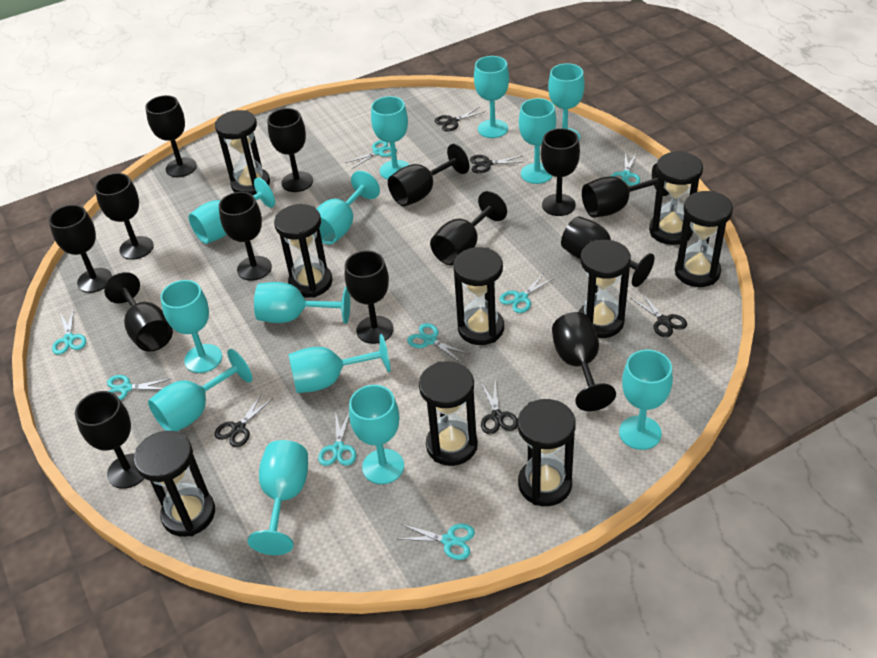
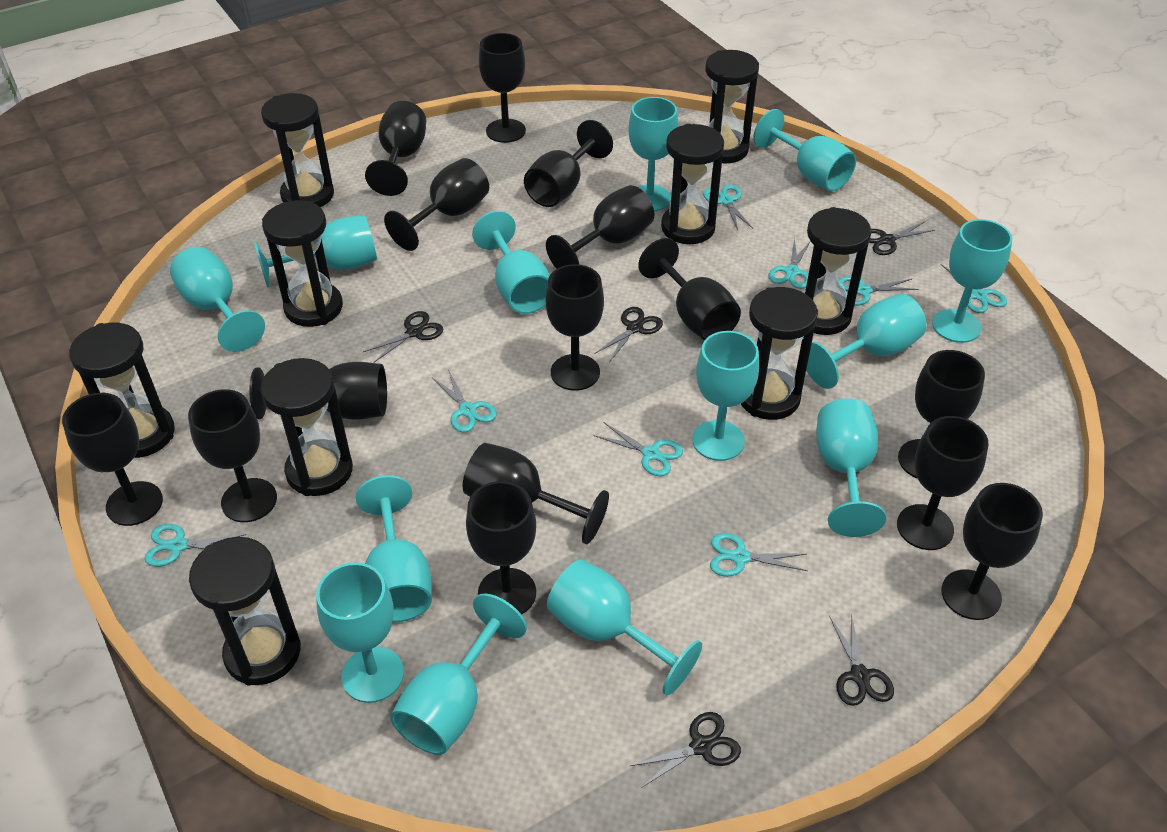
black goblet: [49,205,112,293] [75,391,145,489] [95,173,154,260] [104,272,173,352] [145,95,197,177] [219,192,272,281] [267,108,313,192] [345,250,394,344] [388,144,469,207] [430,191,507,265] [541,128,580,216] [552,312,616,411] [561,216,654,287] [582,163,669,218] = 14 -> [62,393,163,526] [188,389,277,522] [249,362,387,420] [365,101,426,196] [384,158,489,251] [463,443,609,544] [466,481,536,615] [479,33,526,143] [524,120,613,207] [546,185,654,269] [546,264,604,391] [638,238,741,340] [897,416,988,550] [898,350,985,479] [941,483,1043,620] = 15

